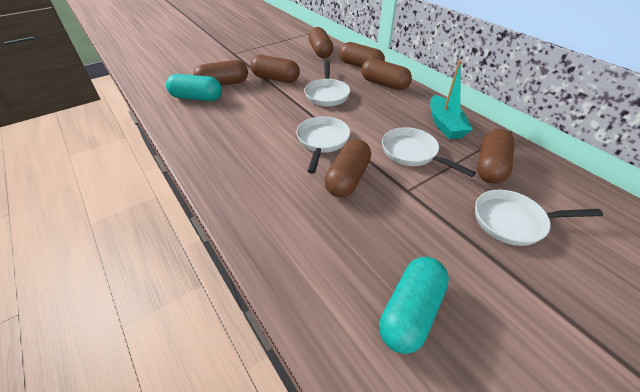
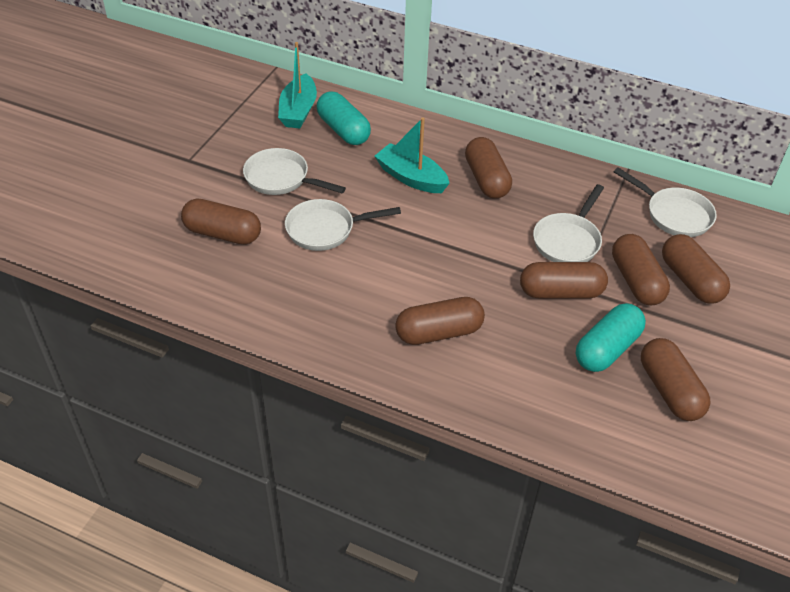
turquoise boat: [430,60,473,139] = 1 -> [278,42,317,128] [375,117,450,193] = 2

